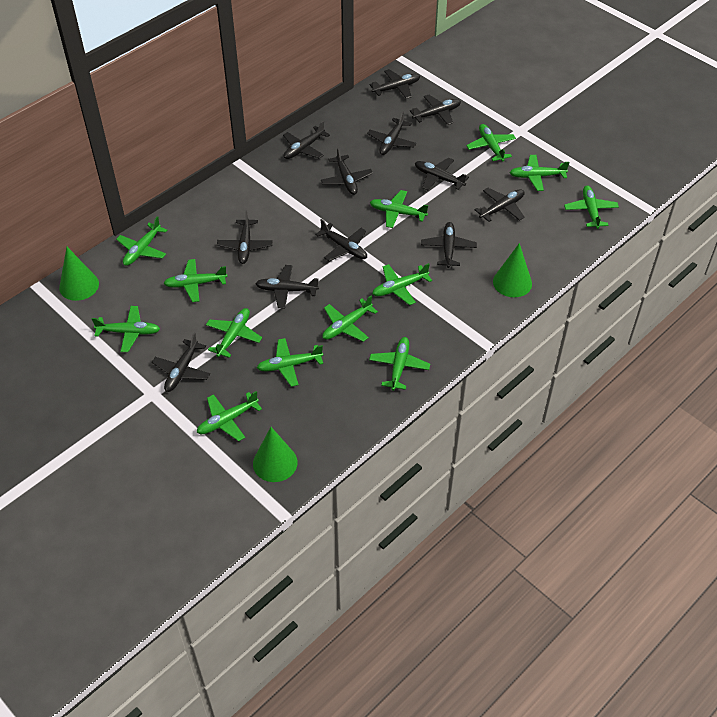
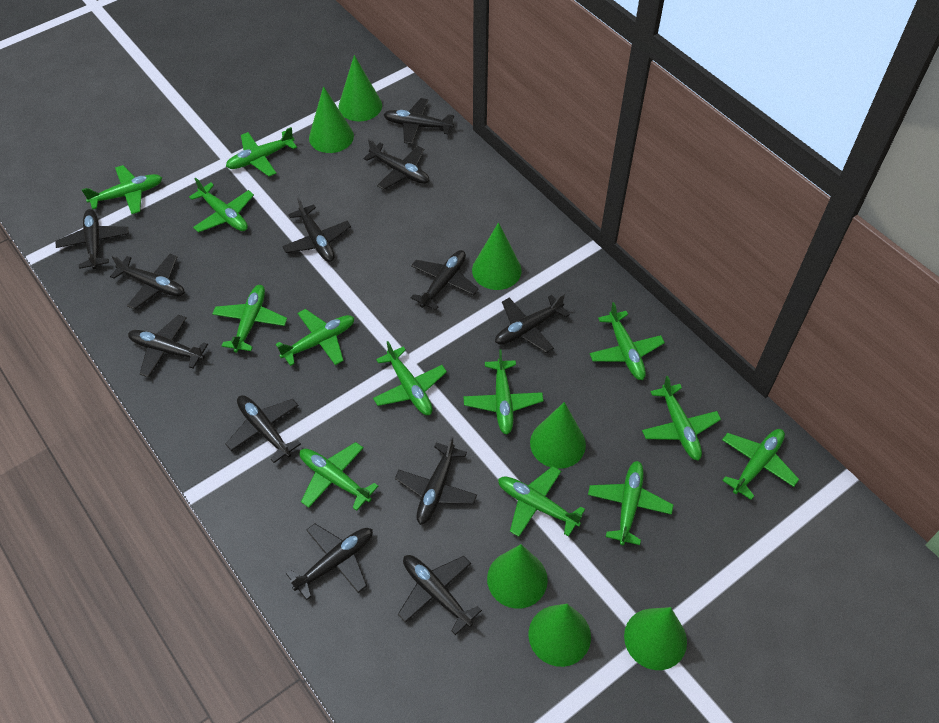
green cone: [59,247,99,301] [253,427,297,482] [493,243,532,297] = 3 -> [309,86,354,153] [338,55,382,121] [472,222,522,290] [487,544,548,609] [529,604,591,667] [530,402,586,469] [624,607,687,670] = 7

